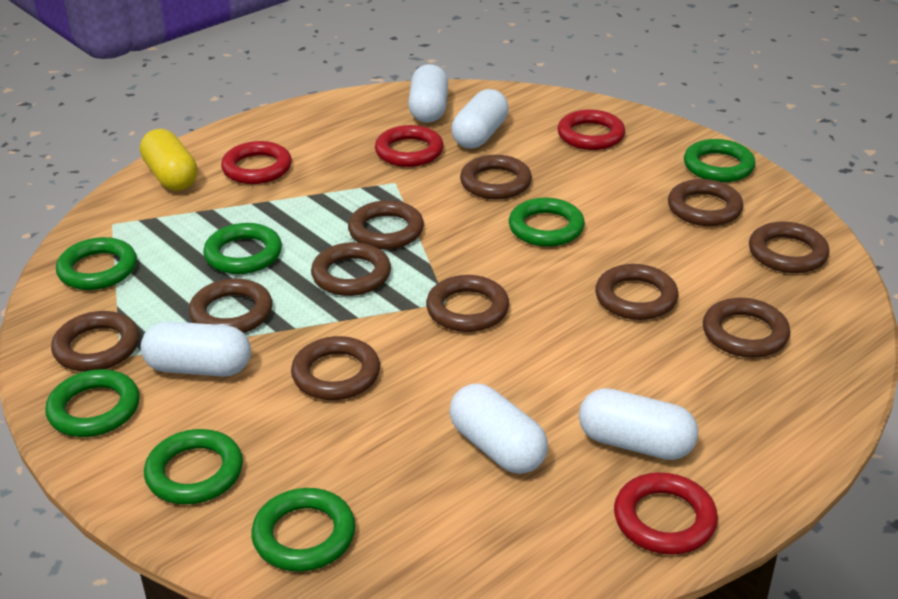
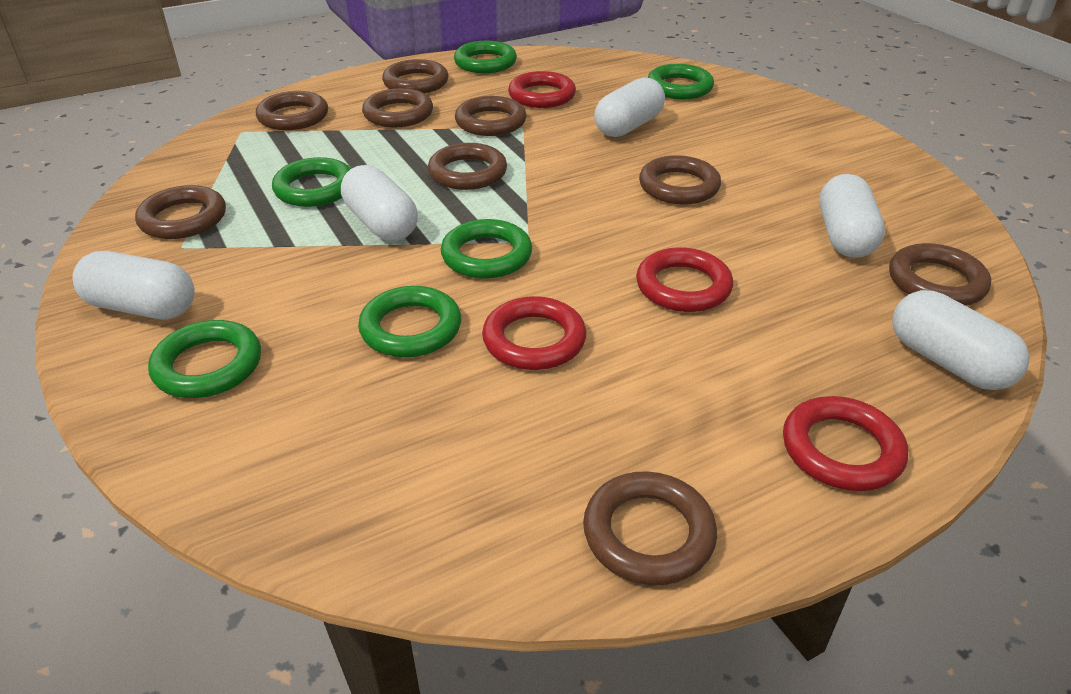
brown ring: [51,311,140,372] [189,278,273,333] [291,336,380,400] [311,242,391,296] [348,200,424,250] [426,275,509,332] [460,155,532,199] [595,264,678,320] [668,179,743,226] [703,298,790,358] [749,221,830,273] = 11 -> [135,185,226,239] [256,91,328,130] [362,88,433,128] [382,59,448,94] [428,143,507,190] [455,96,527,136] [583,471,717,585] [639,155,721,205] [889,243,991,306] = 9
green ring: [45,369,139,437] [56,237,137,290] [144,429,243,504] [203,223,282,274] [251,488,355,572] [509,198,585,247] [684,139,756,182] = 7 -> [148,320,261,398] [272,157,351,207] [358,286,461,357] [441,219,532,279] [454,41,517,73] [648,64,714,99] = 6
yellow capsule: [140,129,198,191] = 1 -> none = 0

